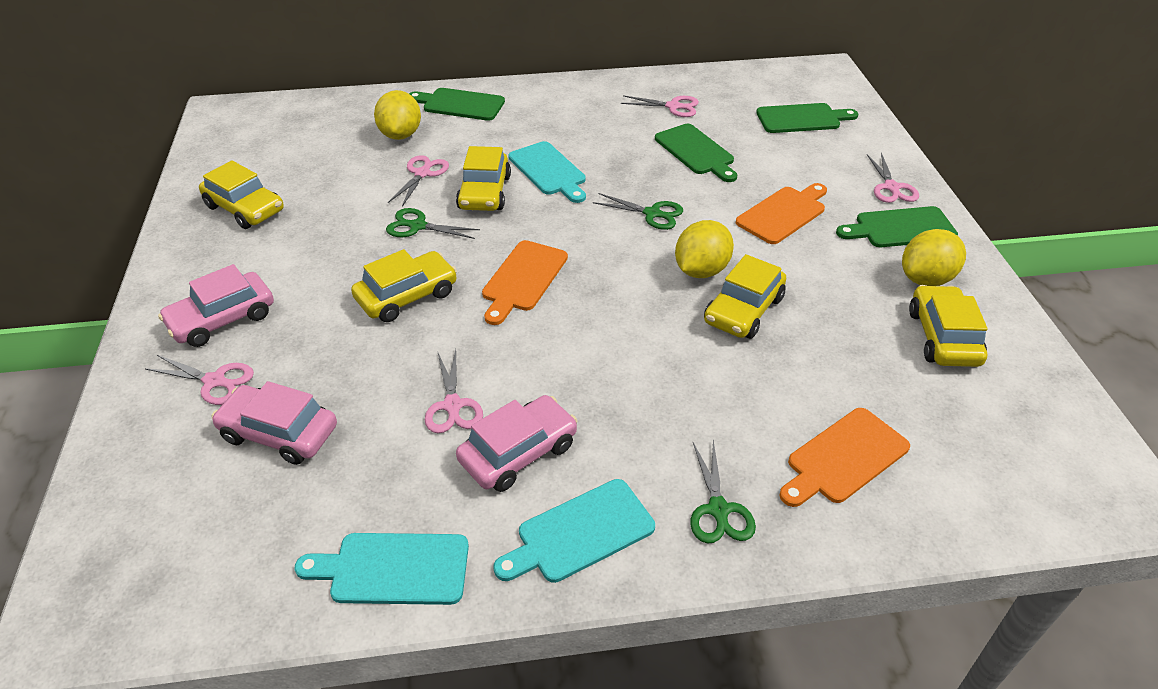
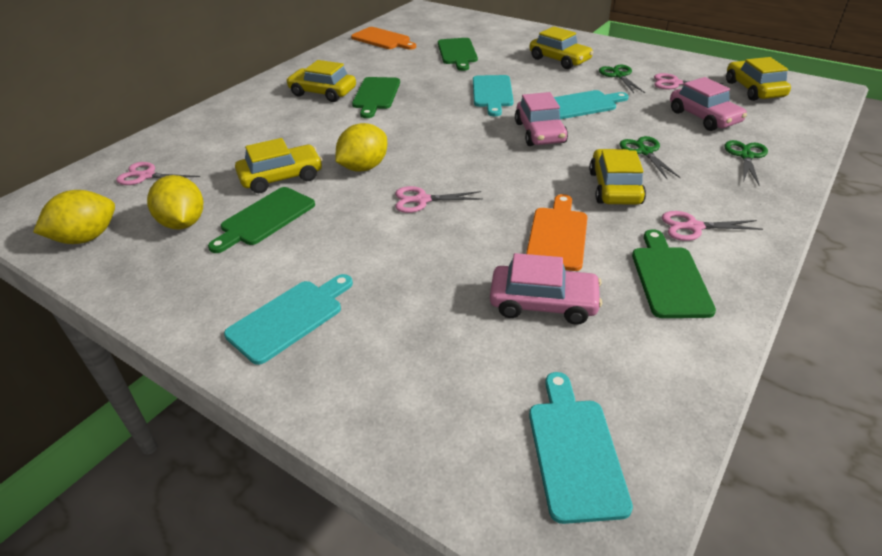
orange cutting board: [482,240,568,325] [736,183,827,244] [779,408,910,507] = 3 -> [351,27,416,50] [526,194,588,271] = 2
pink scissors: [145,355,254,405] [388,155,449,207] [425,349,483,433] [621,95,699,117] [867,153,919,203] = 5 -> [116,162,200,185] [395,186,483,213] [654,73,724,89] [662,211,763,241] = 4
turquoise cutting board: [295,533,469,605] [493,479,655,583] [508,141,586,203] = 3 -> [224,274,353,365] [473,75,514,116] [529,372,633,524] [554,90,629,119] = 4

